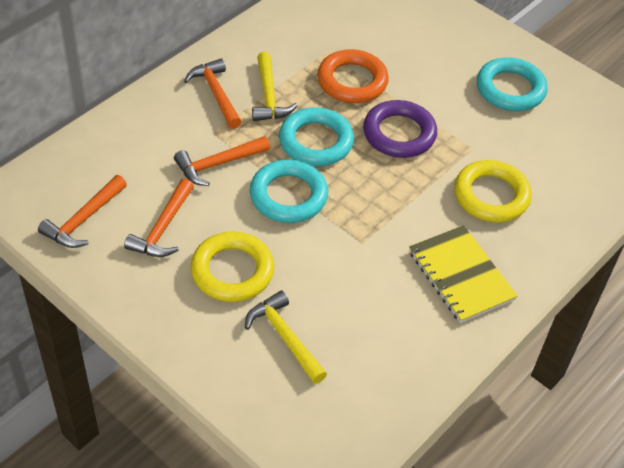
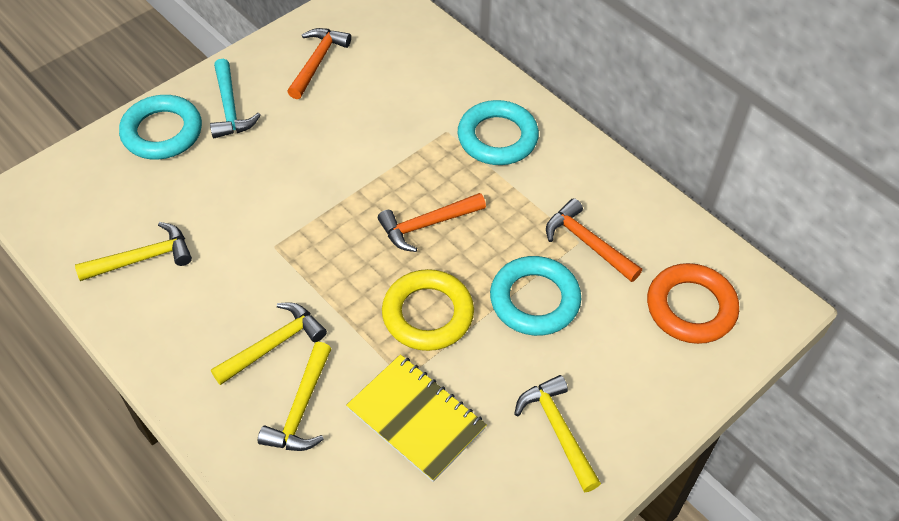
orange hammer: [38,175,127,248] [124,178,194,257] [174,136,270,186] [184,58,242,129] = 4 -> [287,28,351,99] [378,193,486,252] [546,198,642,282] = 3
purple ring: [363,100,437,158] = 1 -> none = 0
turquoise hammer: none = 0 -> [210,59,261,138] = 1
yellow hammer: [245,291,327,384] [252,52,298,121] = 2 -> [75,222,192,281] [211,302,327,385] [258,342,331,451] [514,375,601,492] = 4
yellow ring: [190,231,274,302] [454,160,532,222] = 2 -> [382,269,474,351] = 1

